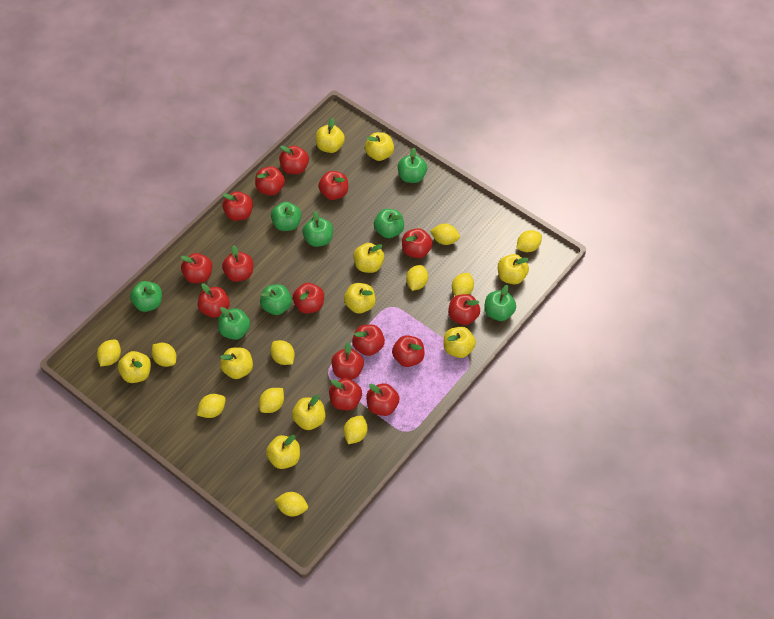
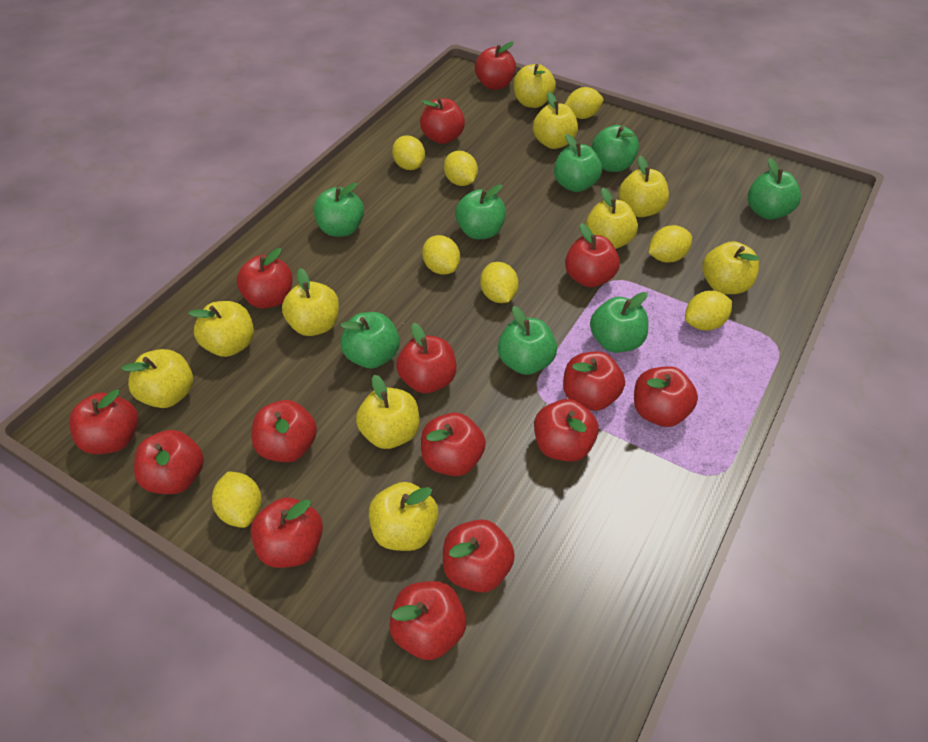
yellow lemon: [97,339,121,367] [152,343,176,367] [197,394,226,418] [259,388,284,413] [271,340,295,365] [274,492,308,516] [344,416,368,444] [406,265,428,291] [430,224,460,245] [452,273,474,296] [516,230,542,252] = 11 -> [212,471,262,528] [392,135,425,170] [422,235,460,275] [444,151,478,186] [480,262,519,303] [565,87,603,119] [649,225,692,262] [685,291,732,331] = 8

